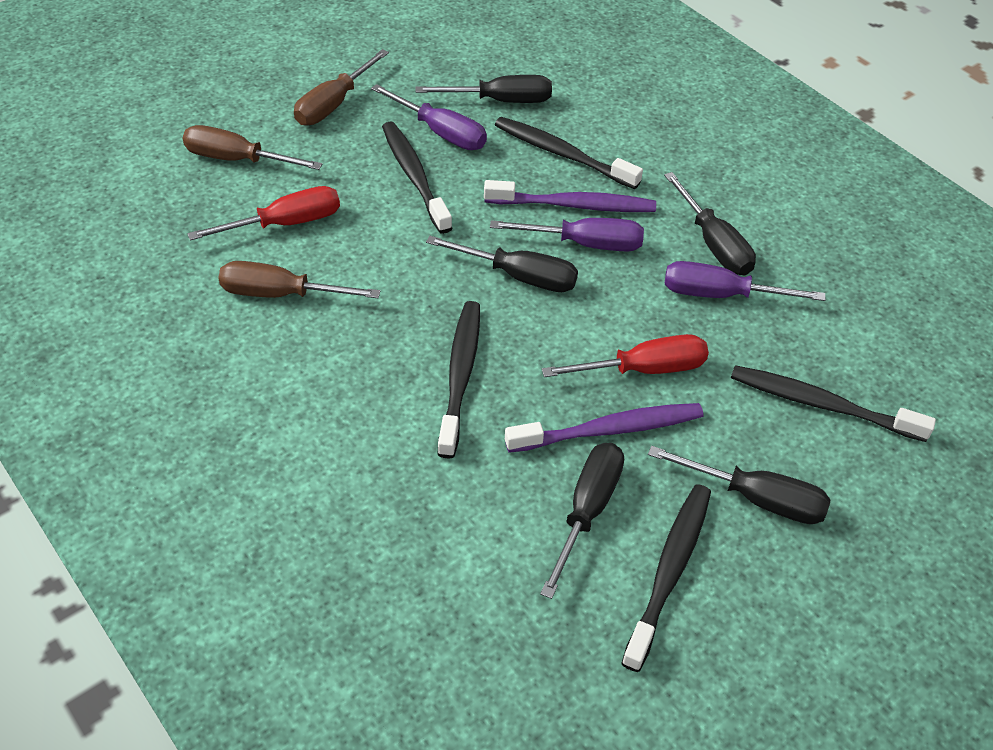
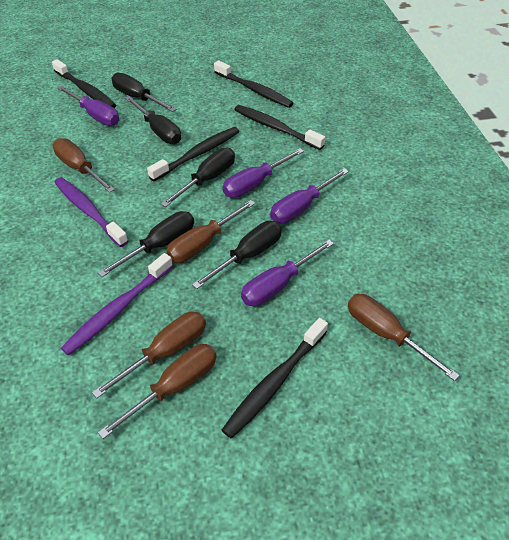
brown screwdriver: [183,125,322,170] [218,261,380,298] [294,49,389,126] = 3 -> [52,138,115,193] [92,311,206,399] [98,344,217,439] [166,200,255,263] [348,294,460,381] = 5
purple screwdriver: [371,84,487,150] [490,218,644,251] [665,261,825,301] = 3 -> [57,86,119,126] [222,148,304,198] [241,240,334,306] [270,168,349,224] = 4
red screwdriver: [187,186,340,241] [542,334,709,377] = 2 -> none = 0

